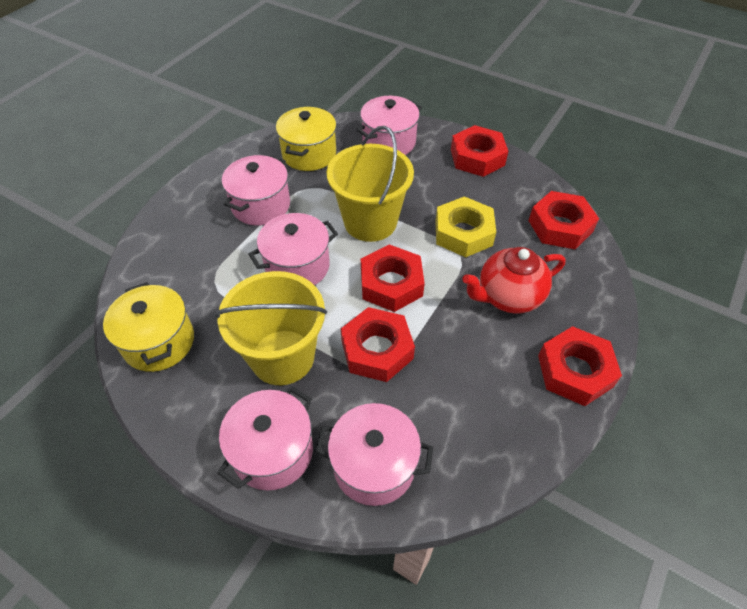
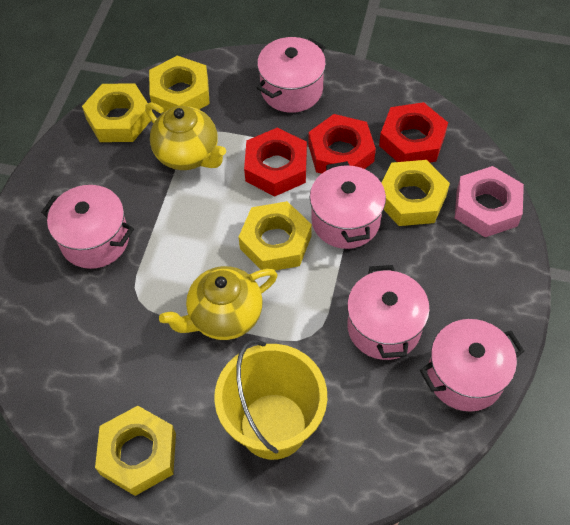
pink nut: none = 0 -> [455,166,524,237] = 1
red nut: [341,307,415,382] [361,244,425,312] [451,125,508,177] [528,191,599,249] [538,326,622,406] = 5 -> [244,128,307,196] [308,114,376,174] [379,102,448,163] = 3
red teapot: [462,247,566,314] = 1 -> none = 0
yellow bucket: [214,271,327,385] [327,126,414,242] = 2 -> [214,340,327,460] = 1
yellow nut: [435,196,496,257] = 1 -> [82,83,151,142] [95,406,176,496] [149,56,210,112] [239,201,312,270] [381,160,450,226] = 5
yellow pot: [103,282,194,372] [276,107,336,171] = 2 -> none = 0
yellow teapot: none = 0 -> [145,103,226,170] [159,266,278,340] = 2

